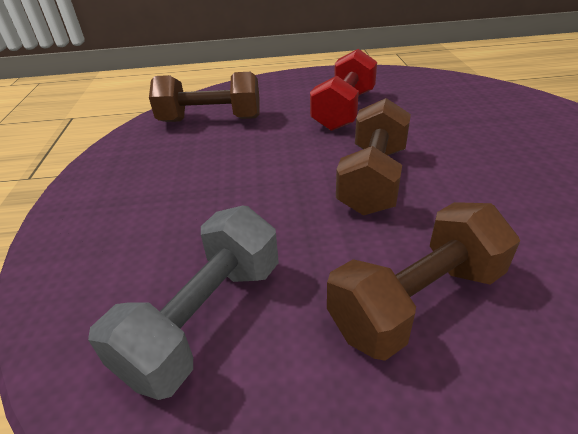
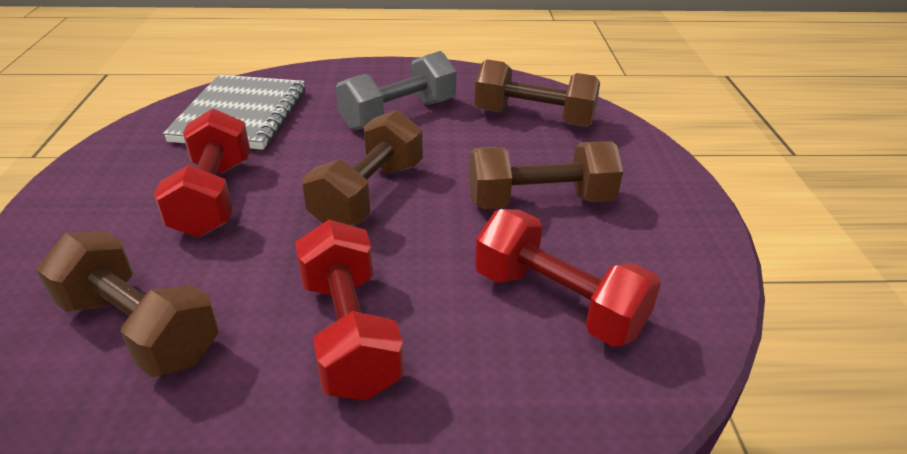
brown dumbbell: [149,72,260,122] [327,202,520,361] [336,98,411,215] = 3 -> [36,231,219,377] [302,110,423,225] [469,141,623,209] [474,59,600,127] = 4
grey notebook: none = 0 -> [163,75,306,150] = 1
red dumbbell: [310,49,377,131] = 1 -> [154,108,250,237] [295,219,404,400] [475,209,661,347] = 3

